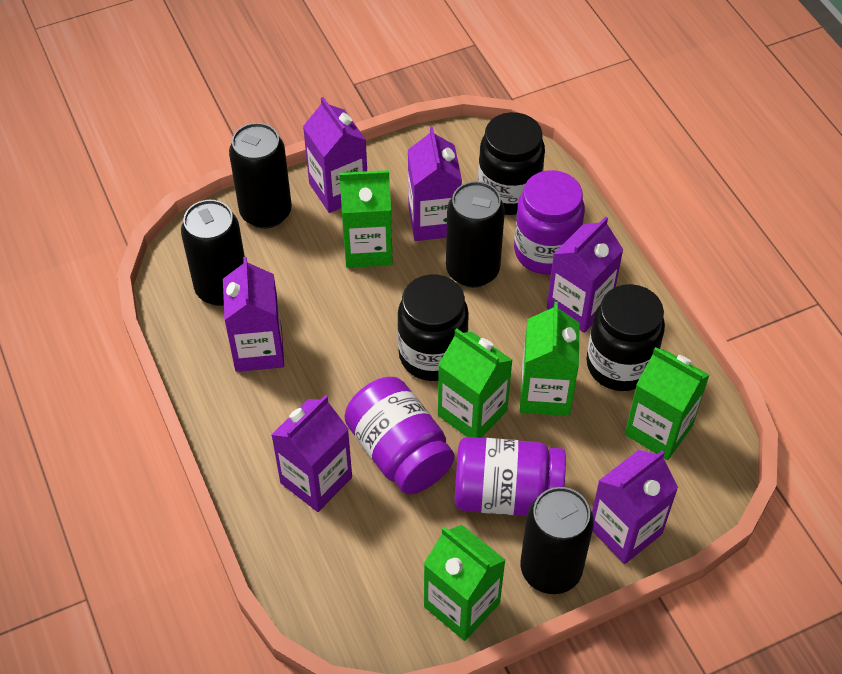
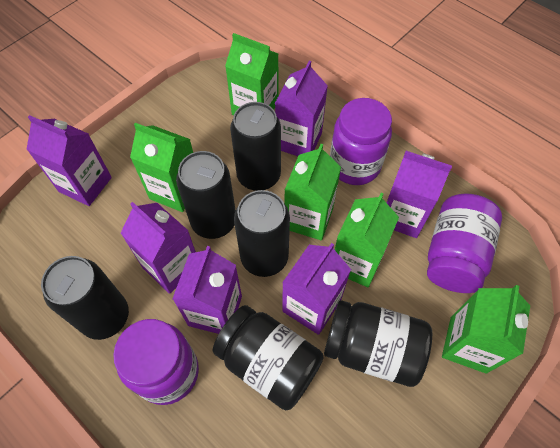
black jar: [397,274,469,381] [478,112,545,215] [586,284,665,391] = 3 -> [213,305,324,410] [324,300,432,387] = 2

